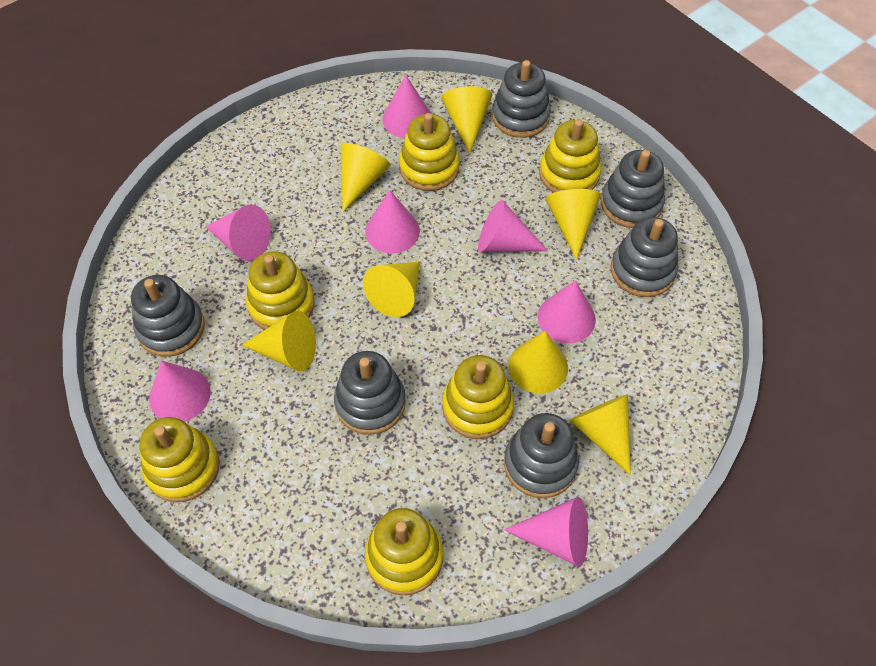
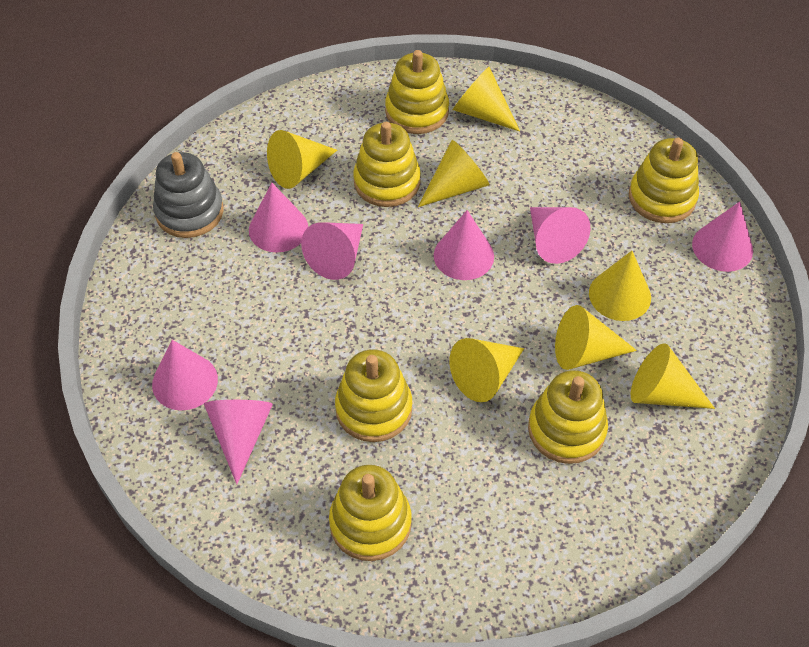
grey stacking toy: [131,275,205,357] [334,351,406,435] [492,60,551,138] [504,413,579,498] [601,150,665,228] [611,217,678,297] = 6 -> [153,152,224,238] = 1

